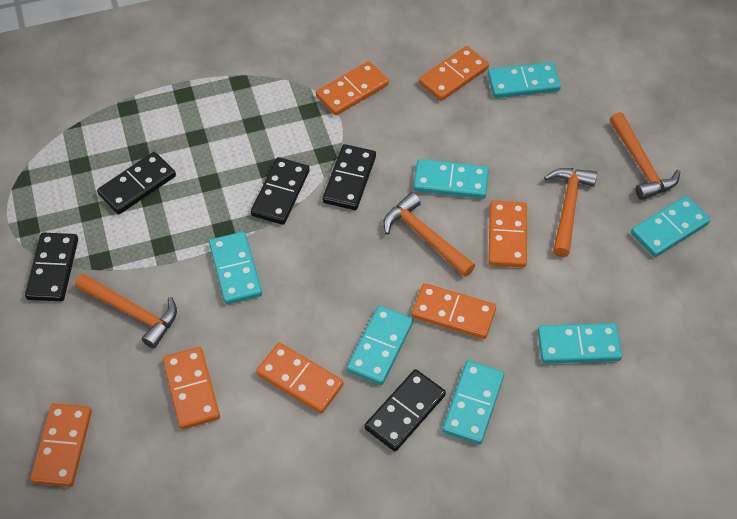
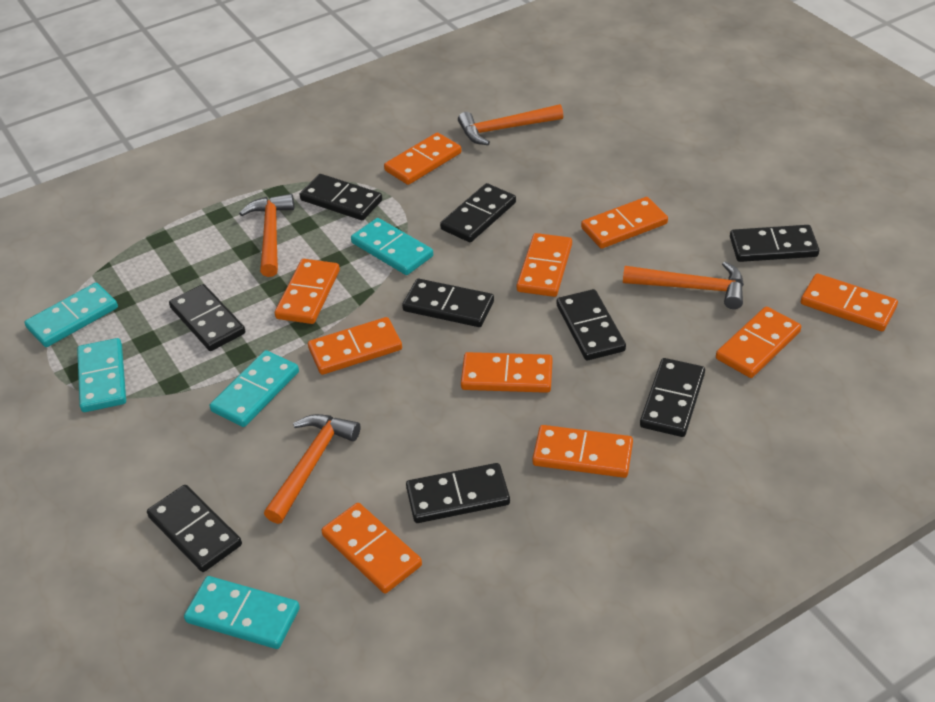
black domino: [25,233,78,301] [97,152,176,214] [251,157,310,225] [323,144,376,210] [364,369,446,452] = 5 -> [147,485,242,572] [169,284,245,351] [300,174,382,220] [402,279,494,327] [406,463,510,523] [440,183,516,242] [557,289,626,360] [640,358,705,437] [730,225,819,262] = 9
orange domino: [30,403,92,487] [163,347,220,429] [256,342,344,413] [316,61,389,116] [412,283,496,339] [419,46,489,101] [488,200,527,268] = 7 -> [275,259,340,324] [308,317,402,375] [321,503,422,593] [384,133,461,185] [461,352,553,393] [517,233,572,297] [532,425,633,478] [581,197,668,249] [716,307,801,378] [801,273,898,331] = 10
turquoise domino: [209,232,262,304] [347,306,413,385] [413,159,489,199] [442,361,504,445] [488,62,561,98] [538,323,622,364] [631,196,710,257] = 7 -> [25,283,118,347] [77,338,126,412] [184,576,300,649] [210,350,299,427] [351,218,433,275] = 5

